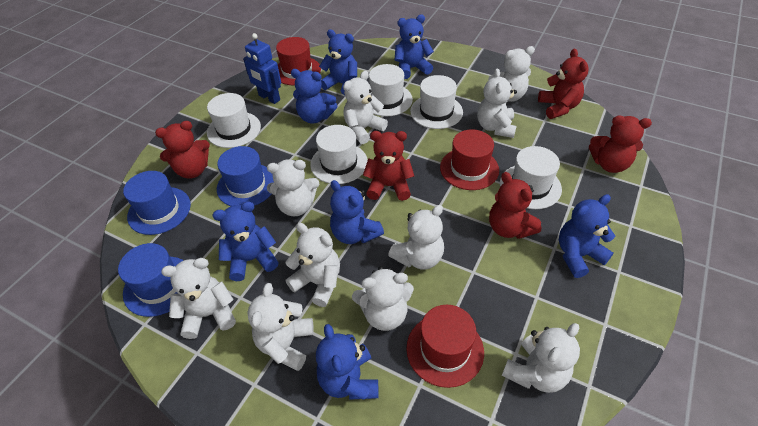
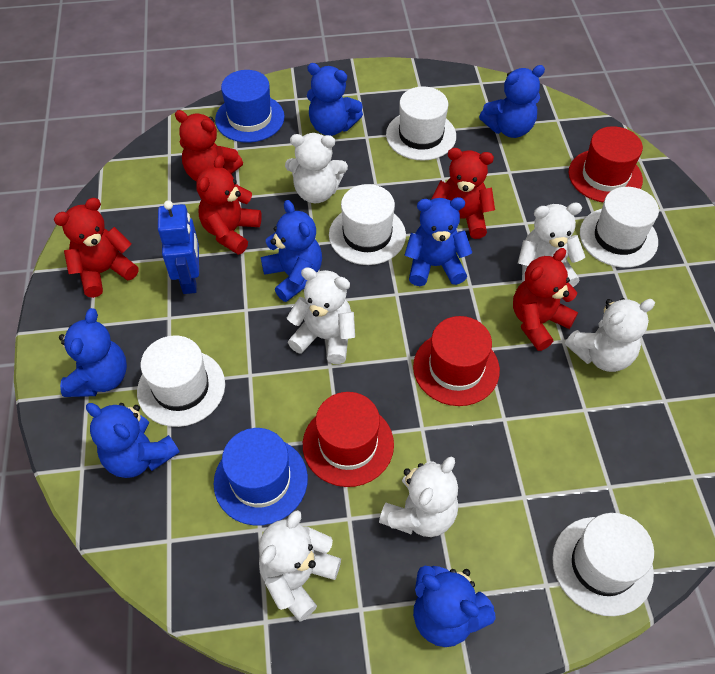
blue hat: [118,243,184,317] [123,171,191,235] [217,146,274,206] = 3 -> [214,428,308,525] [215,70,285,143] = 2
white teddy bear: [161,258,236,339] [247,283,314,371] [267,159,319,216] [286,223,340,307] [343,71,388,144] [352,266,414,331] [388,205,444,270] [477,68,517,138] [488,46,535,102] [502,323,580,393] = 10 -> [259,510,341,622] [285,133,348,203] [287,267,355,364] [379,456,458,537] [518,203,585,287] [565,298,655,372] = 6

